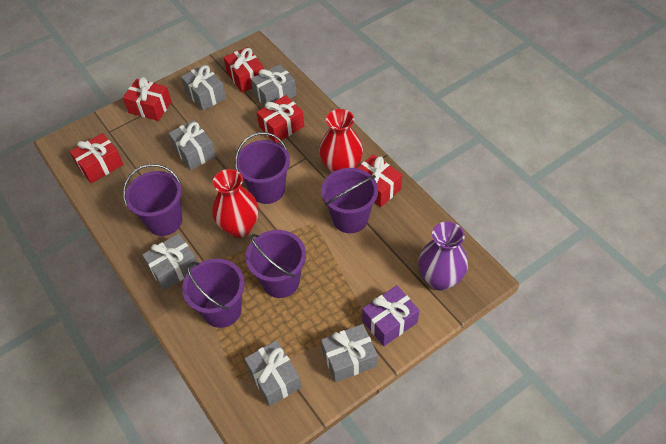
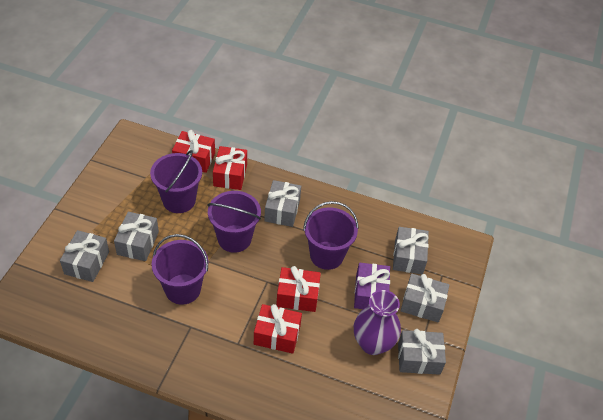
purple bucket: [123,164,182,236] [182,259,244,328] [235,132,290,204] [246,230,306,298] [321,168,378,233] = 5 -> [150,150,202,213] [151,234,208,305] [207,191,261,253] [303,201,359,270] = 4
red gift: [70,133,124,184] [123,77,172,121] [224,47,264,93] [257,95,304,143] [357,154,402,207] = 5 -> [172,130,215,173] [213,146,247,190] [254,304,302,354] [276,266,321,312] = 4
red vase: [212,169,259,238] [319,109,363,173] = 2 -> none = 0

